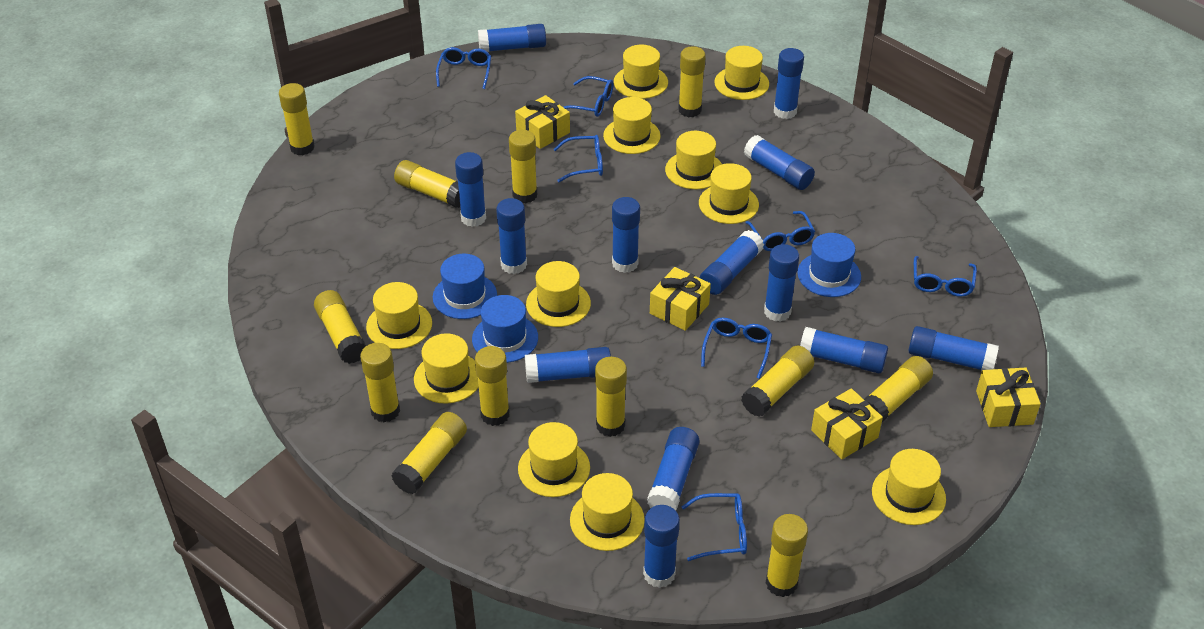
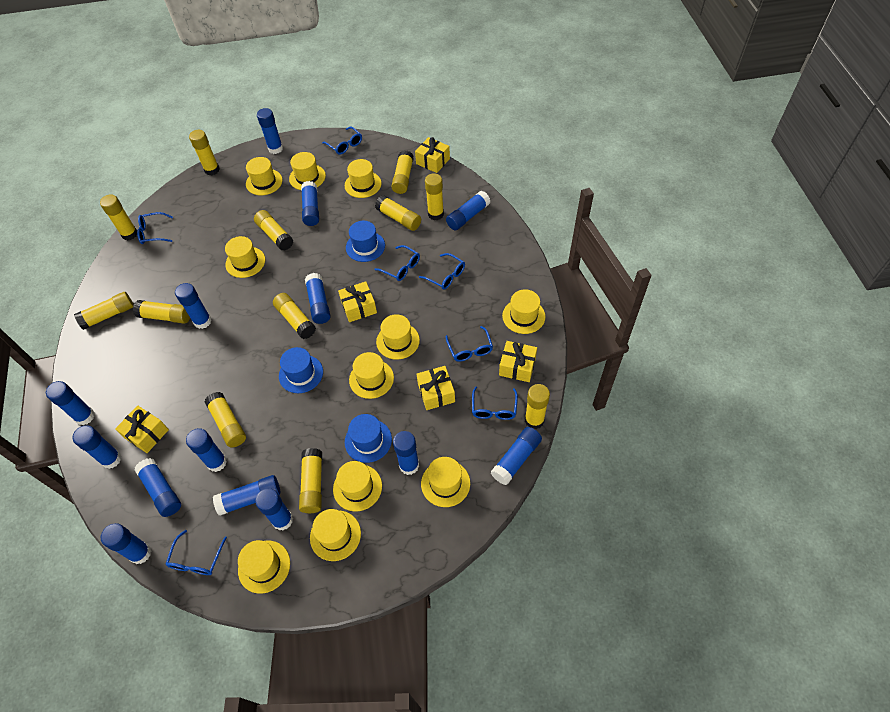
blue glue stick: [455,152,486,227] [478,24,546,52] [496,198,527,274] [525,347,611,383] [612,197,640,273] [643,505,680,588] [647,427,700,510] [700,230,764,295] [744,135,815,190] [764,244,799,322] [774,48,804,119] [800,327,888,373] [908,326,999,371] = 13 -> [46,381,95,425] [73,425,122,469] [101,523,151,564] [135,458,181,517] [175,283,212,329] [186,428,227,472] [213,475,280,516] [255,488,293,530] [257,108,283,154] [301,181,319,226] [305,273,331,324] [393,431,419,475] [446,191,490,230] [491,427,542,485] = 14
yellow gift: [515,95,570,149] [650,267,711,331] [811,388,883,459] [976,367,1041,427] = 4 -> [115,405,169,453] [338,281,377,322] [415,137,450,173] [416,366,455,410] [499,341,537,382] = 5

